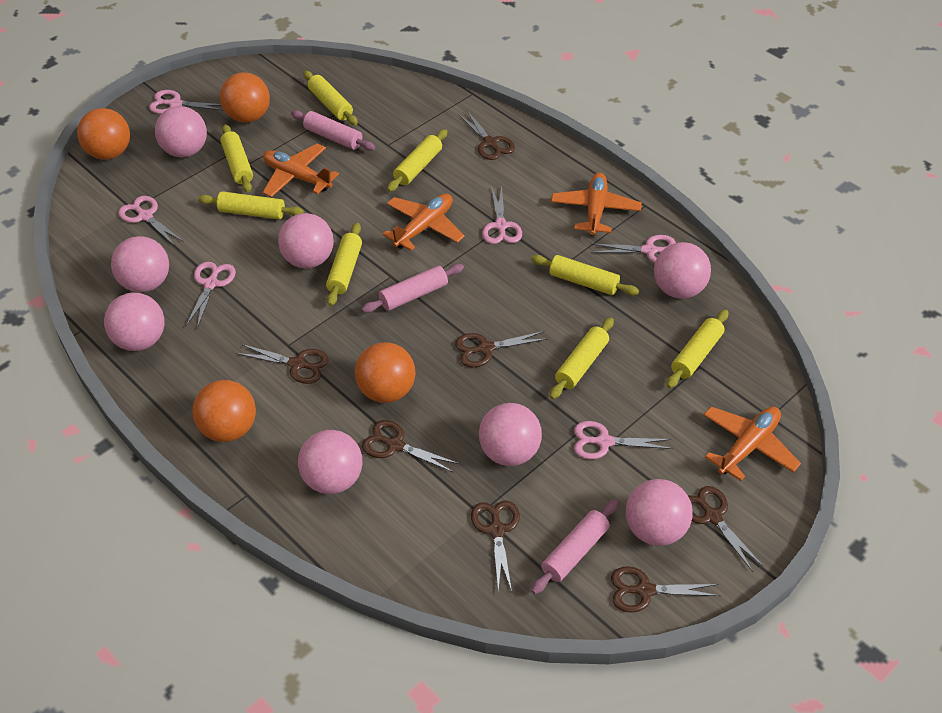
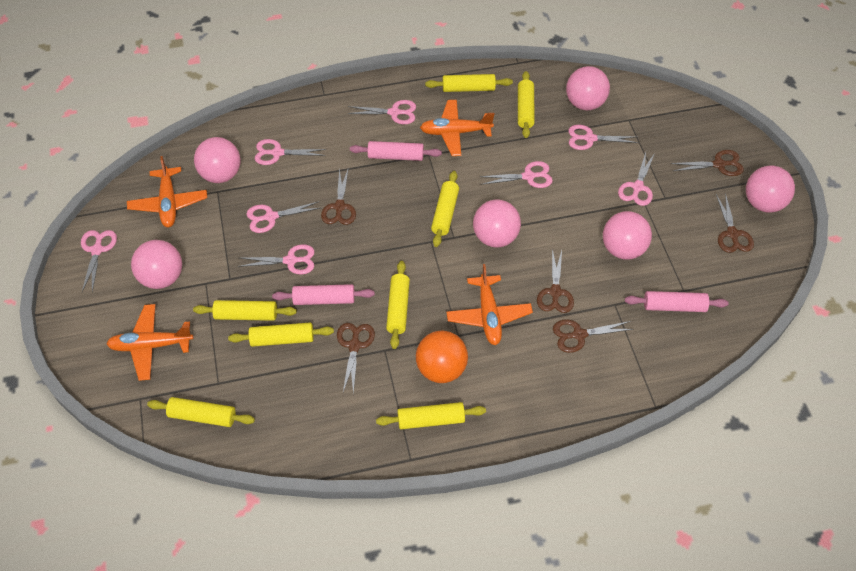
brown scissors: [236,344,329,384] [362,420,459,473] [455,331,547,368] [458,111,515,160] [471,500,520,591] [611,566,721,613] [688,486,764,572] = 7 -> [321,167,356,225] [337,323,375,394] [537,249,574,313] [553,320,634,353] [671,150,744,176] [716,192,754,253] = 6
orange ball: [77,108,130,160] [193,380,256,442] [220,72,270,123] [355,342,416,403] = 4 -> [416,331,468,383] = 1
pink ball: [104,293,165,351] [111,236,169,292] [155,106,207,157] [278,213,334,269] [298,430,362,494] [479,403,542,466] [626,479,693,546] [654,242,711,299] = 8 -> [131,240,182,289] [194,137,240,183] [473,200,521,247] [566,66,610,110] [603,211,652,260] [746,166,795,213] = 6
pink scissors: [118,196,184,246] [149,90,224,114] [186,262,236,328] [482,186,522,244] [574,421,673,460] [591,235,676,263] = 6 -> [81,230,117,292] [238,244,315,275] [246,201,320,233] [255,139,326,165] [347,100,416,124] [479,161,553,188] [568,125,639,150] [618,152,655,206] = 8

